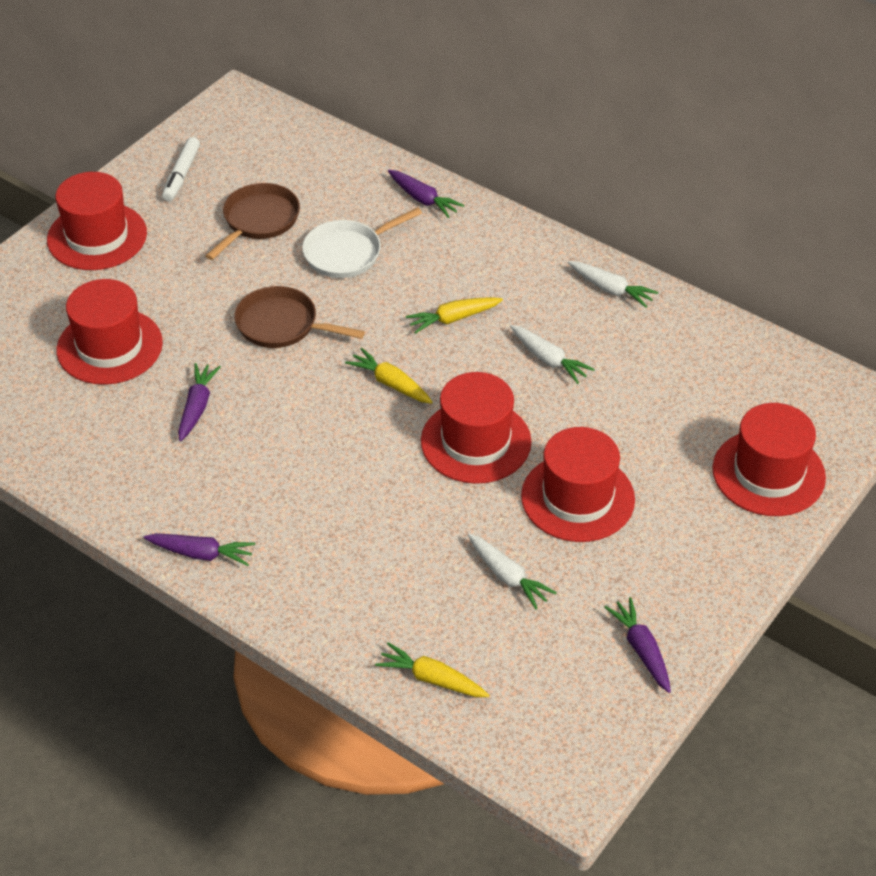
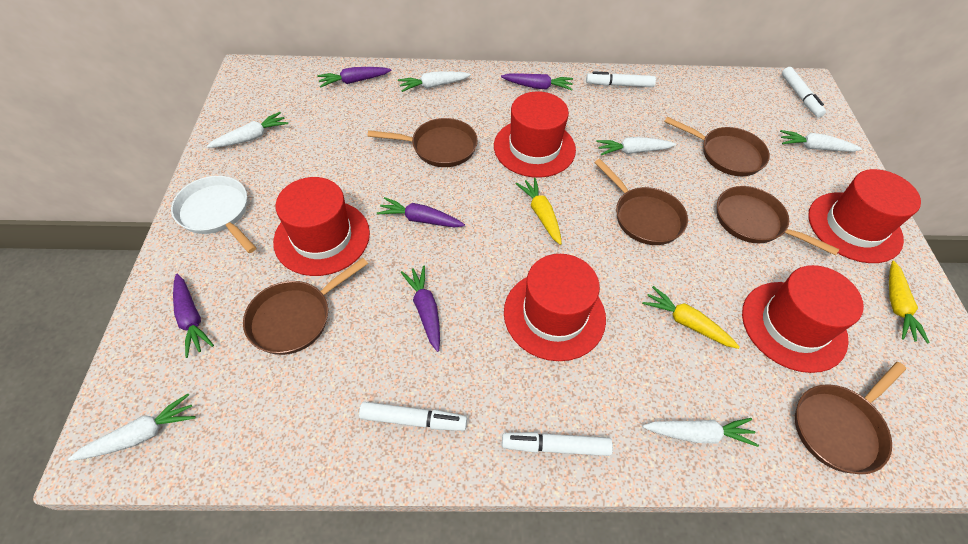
brown pan: [206,183,300,260] [234,286,365,348] = 2 -> [243,258,368,355] [368,118,478,167] [594,159,688,245] [664,117,770,176] [716,186,839,256] [795,362,906,474] = 6
purple carrot: [144,533,255,566] [178,363,221,441] [388,170,464,218] [604,597,671,693] = 4 -> [173,274,214,358] [317,67,392,87] [377,197,465,228] [401,265,440,352] [501,74,573,90] = 5
white carrot: [468,534,557,609] [510,325,595,384] [568,261,658,308] = 3 -> [68,394,196,461] [207,112,288,148] [398,71,471,92] [597,137,676,155] [643,418,759,447] [780,130,862,152] = 6
white marker: [162,137,200,201] = 1 -> [359,402,467,431] [502,432,613,456] [586,71,656,87] [782,67,826,117] = 4

